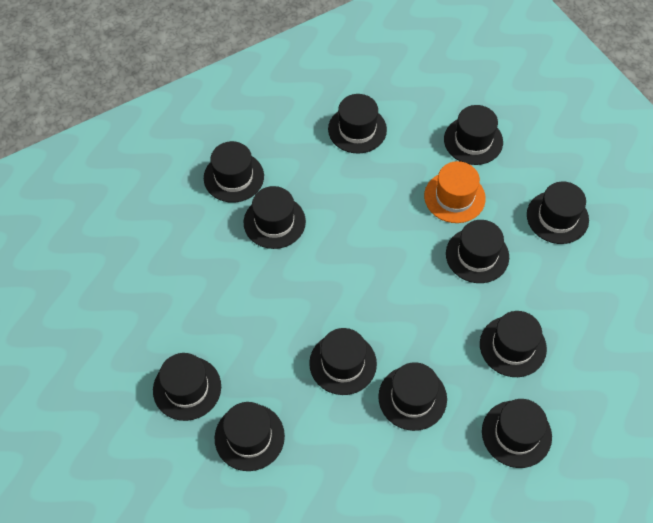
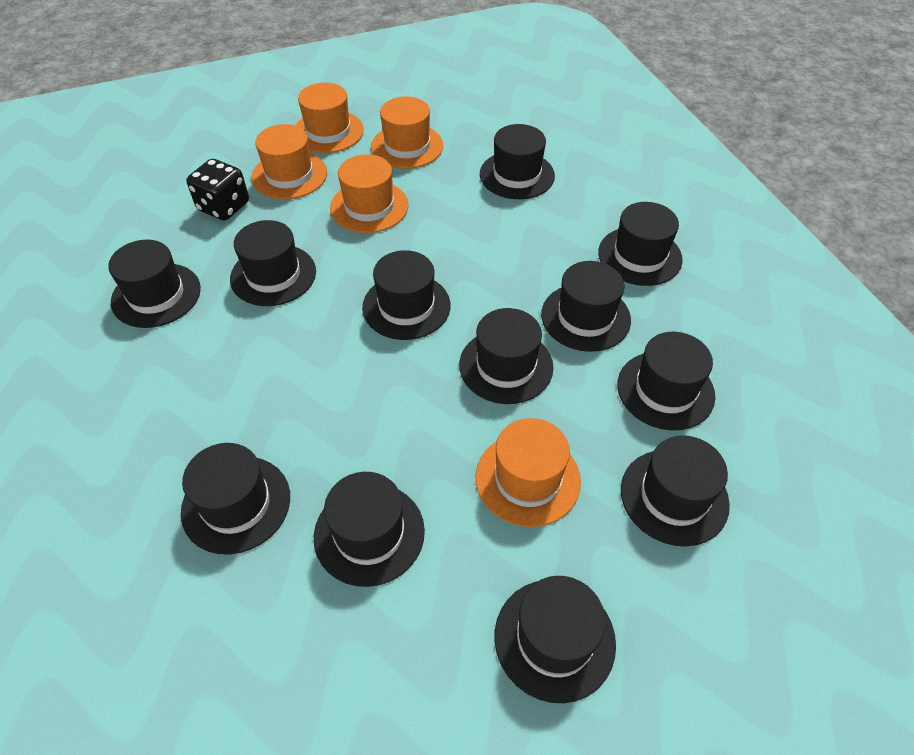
black dice: none = 0 -> [186,159,249,220] = 1
orange hat: [424,161,486,223] = 1 -> [251,124,327,199] [295,83,364,153] [330,154,408,233] [371,97,443,169] [476,418,581,527] = 5

